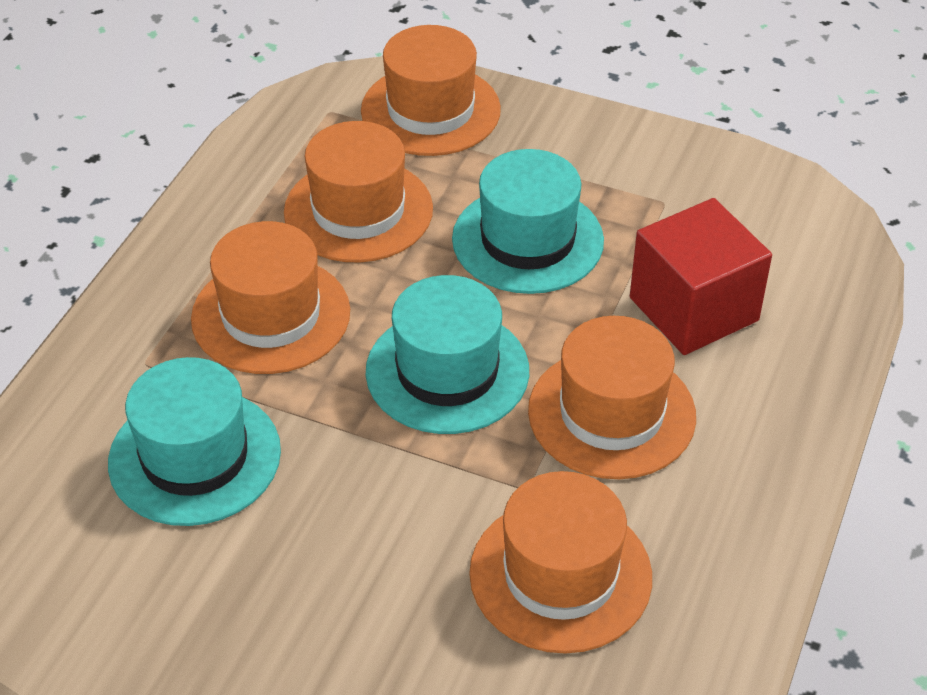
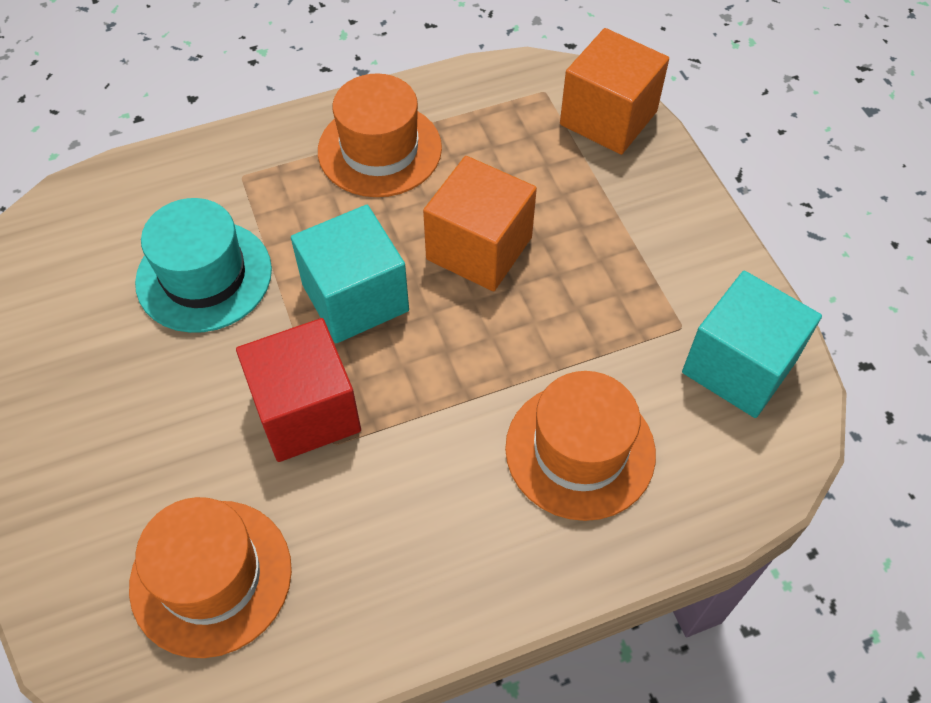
orange cube: none = 0 -> [423,156,537,291] [560,28,669,155] = 2
orange hat: [191,221,350,374] [284,121,433,263] [361,25,501,156] [469,471,652,654] [528,316,696,479] = 5 -> [129,497,292,658] [318,73,442,197] [505,371,656,521] = 3
turquoise cube: none = 0 -> [291,205,409,343] [682,271,822,418] = 2
turquoise hat: [108,357,281,526] [366,275,529,434] [452,149,604,294] = 3 -> [135,198,272,333] = 1

